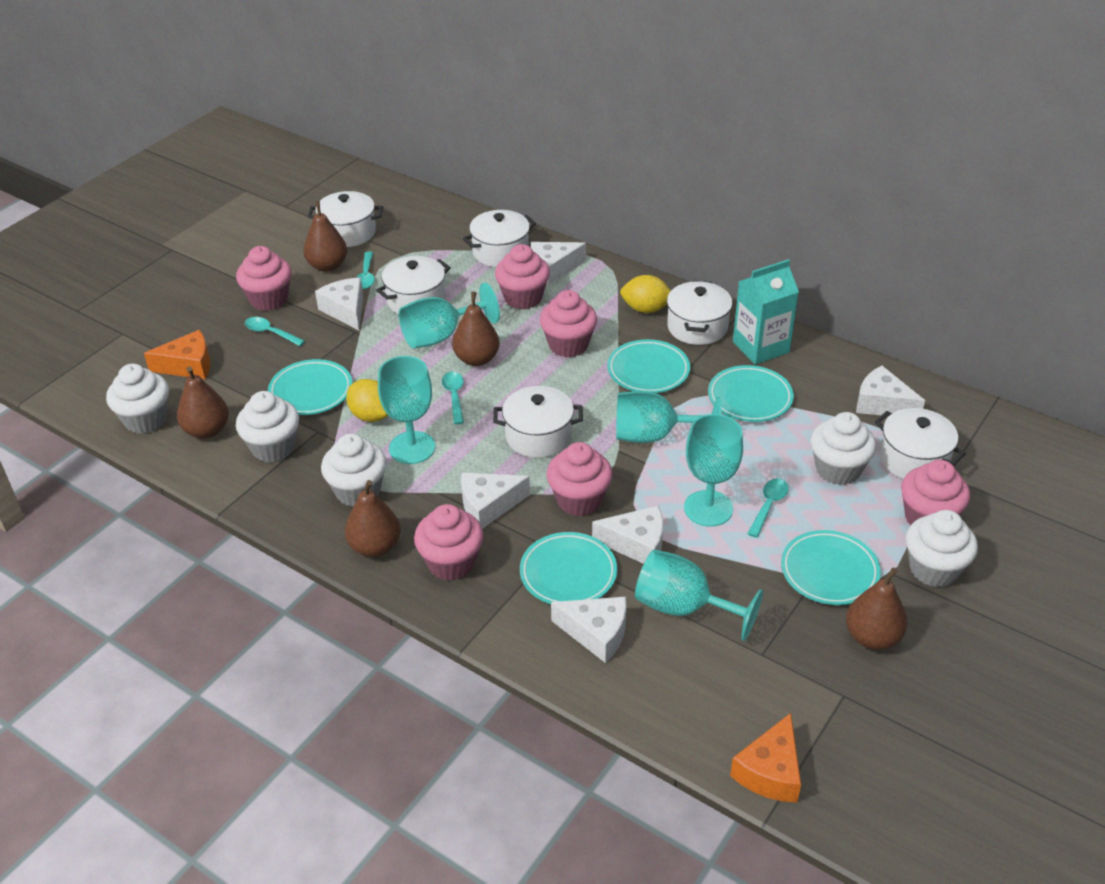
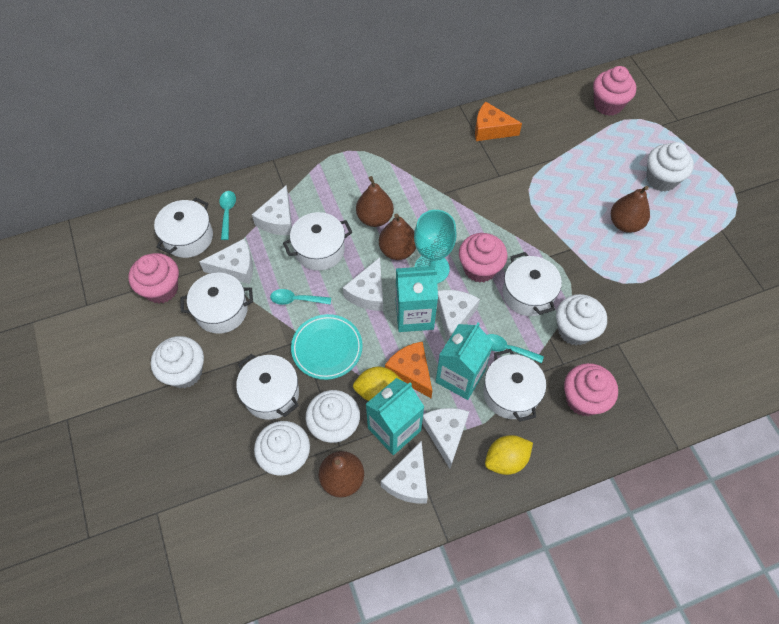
brown pear: [177,366,229,439] [303,201,347,272] [345,480,401,557] [452,292,500,366] [846,568,908,650] = 5 -> [319,451,364,497] [356,176,394,227] [379,214,416,260] [611,186,650,233] = 4
pink cupcake: [236,246,292,311] [414,504,483,581] [495,244,550,310] [540,290,597,357] [547,442,612,516] [901,460,970,526] = 6 -> [129,253,179,303] [459,233,507,283] [564,363,618,416] [593,66,636,116] = 4
turquoise carton: [733,259,799,365] = 1 -> [366,378,424,455] [396,266,438,332] [436,323,494,400] = 3
turquoise goblet: [378,356,435,464] [399,283,500,349] [616,391,721,443] [635,549,763,641] [684,414,743,527] = 5 -> [414,210,456,284] = 1
turquoise plate: [268,359,352,415] [520,532,617,604] [607,339,690,393] [708,365,794,422] [781,530,881,605] = 5 -> [291,314,363,380] = 1
turquoise spoon: [245,317,305,346] [356,252,375,289] [442,372,464,424] [748,478,788,538] = 4 -> [219,191,236,240] [270,289,331,305] [487,334,544,363] = 3

